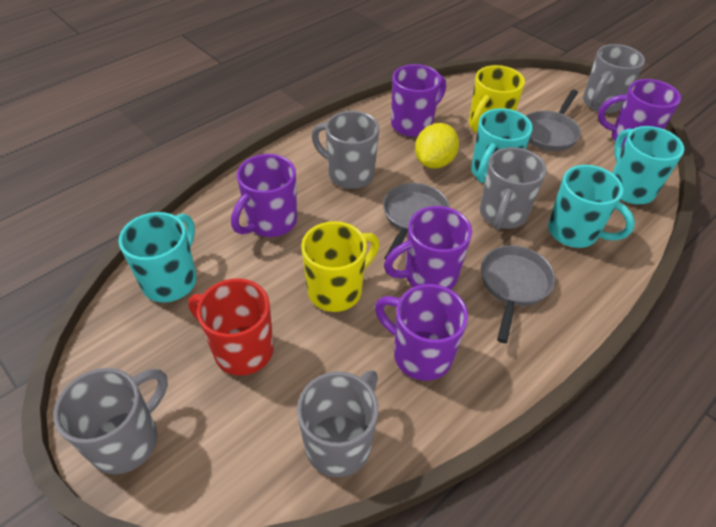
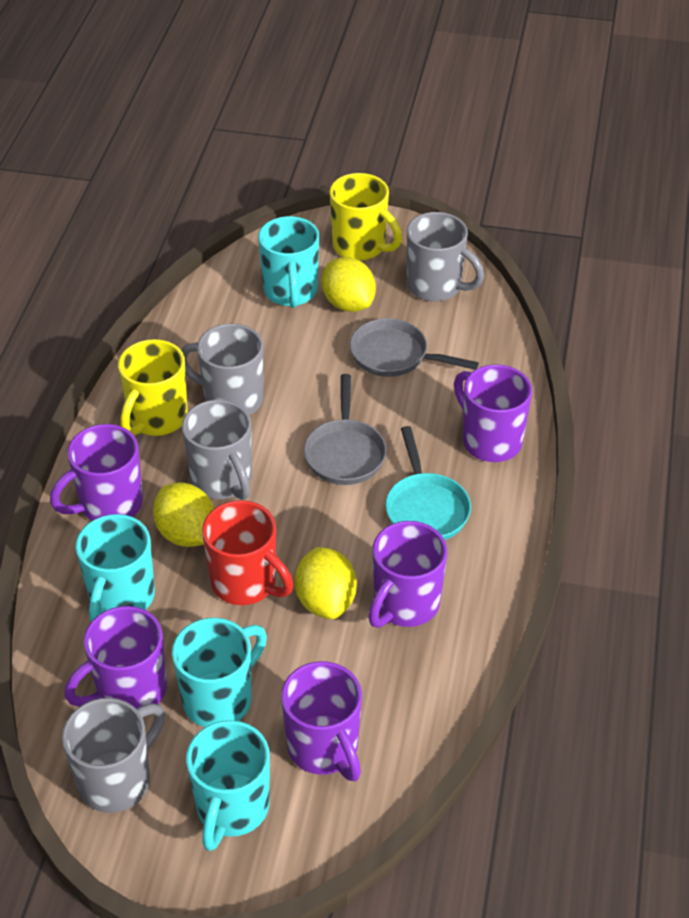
grey mug: [53,368,168,474] [297,370,378,477] [312,111,379,189] [480,147,547,230] [583,44,645,113] = 5 -> [62,698,165,813] [181,324,263,415] [182,400,252,500] [407,212,484,302] = 4
grey pan: [383,183,450,260] [481,245,555,343] [526,90,581,151] = 3 -> [304,374,387,485] [350,318,479,377] = 2
turquoise pan: none = 0 -> [385,426,471,540] = 1
yellow lemon: [415,123,459,169] = 1 -> [153,482,214,547] [295,547,357,619] [321,257,376,312] = 3

